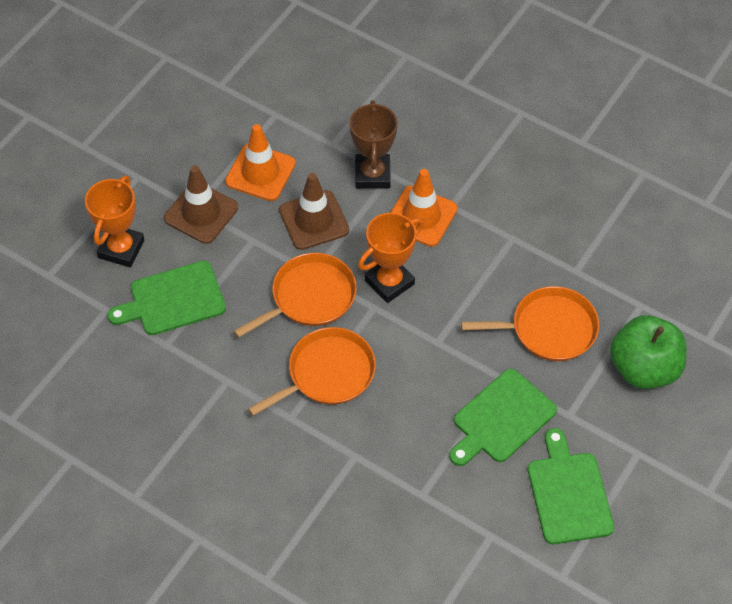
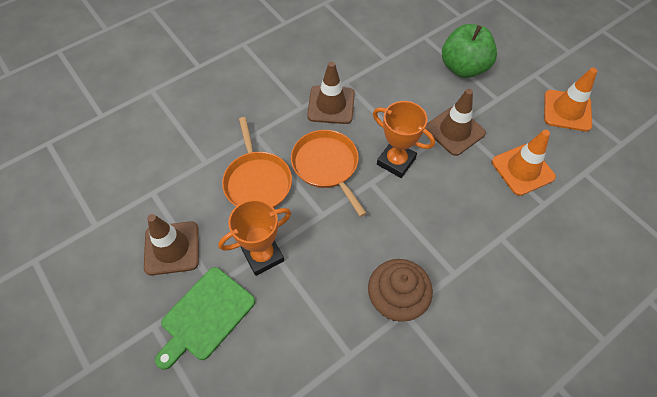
brown cupcake: none = 0 -> [368,259,433,322] = 1
brown traffic cone: [164,165,238,244] [279,173,349,250] = 2 -> [144,214,199,275] [307,62,355,124] [425,89,486,156] = 3
brown trophy: [350,100,398,189] = 1 -> none = 0
green cutting board: [107,261,226,335] [449,369,557,466] [528,428,614,544] = 3 -> [155,267,255,370] = 1
orange pan: [234,253,357,338] [248,327,376,416] [461,286,599,361] = 3 -> [222,117,292,208] [291,130,366,217] = 2

